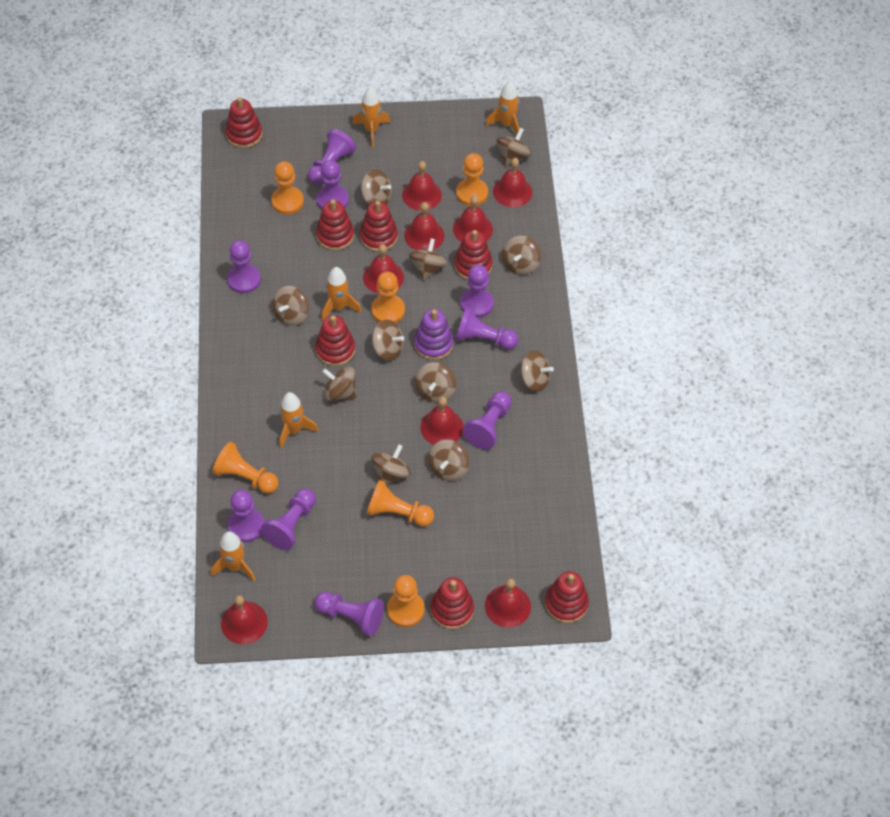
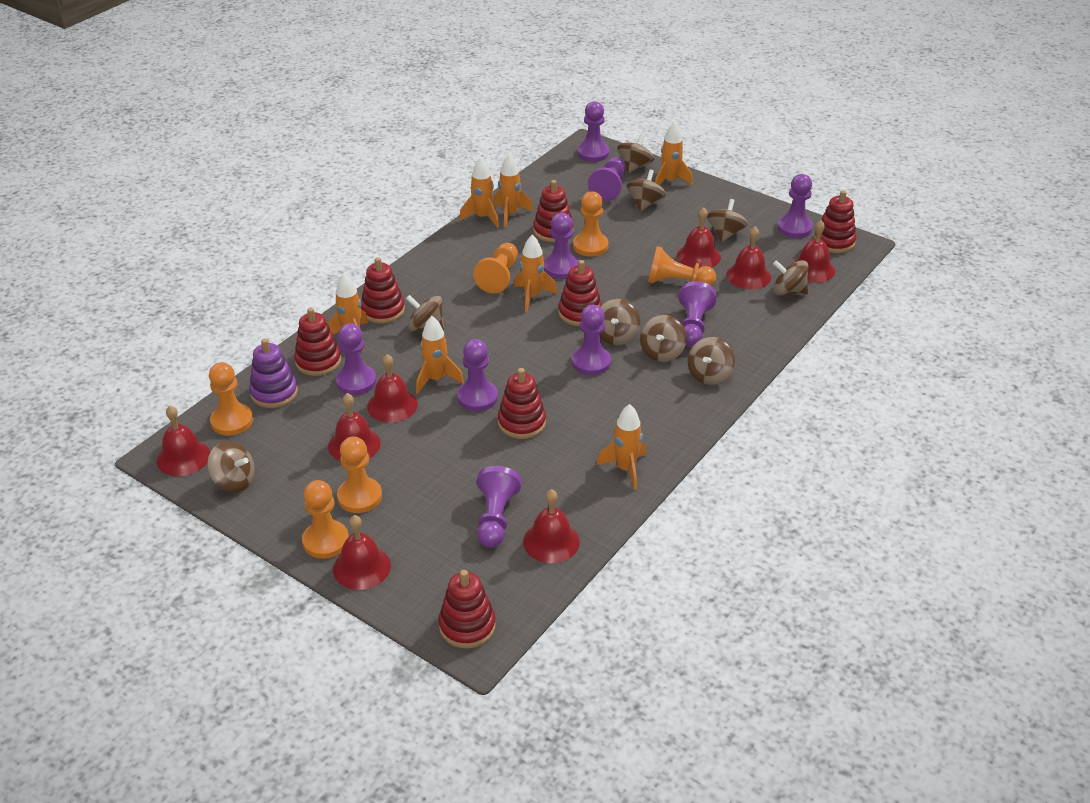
brown spinning top: [272,286,309,326] [322,366,357,401] [361,170,392,205] [371,444,411,484] [372,320,404,361] [409,238,447,281] [415,362,456,403] [428,440,469,481] [497,128,531,166] [503,236,541,275] [518,350,554,392] = 11 -> [207,441,255,492] [406,295,444,331] [599,299,640,345] [617,134,654,174] [627,169,666,212] [640,315,687,362] [688,337,735,385] [707,199,748,242] [773,260,809,295] = 9
orange rocket: [211,531,255,581] [279,392,318,448] [321,267,361,321] [352,87,390,147] [486,81,519,135] = 5 -> [327,274,368,352] [416,316,464,394] [460,157,499,228] [493,154,533,228] [514,235,558,312] [597,404,646,490] [655,122,693,185] = 7

